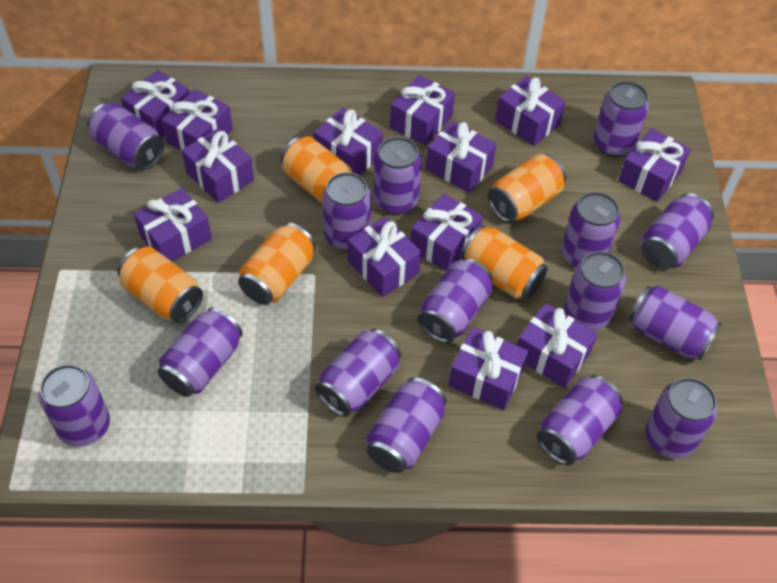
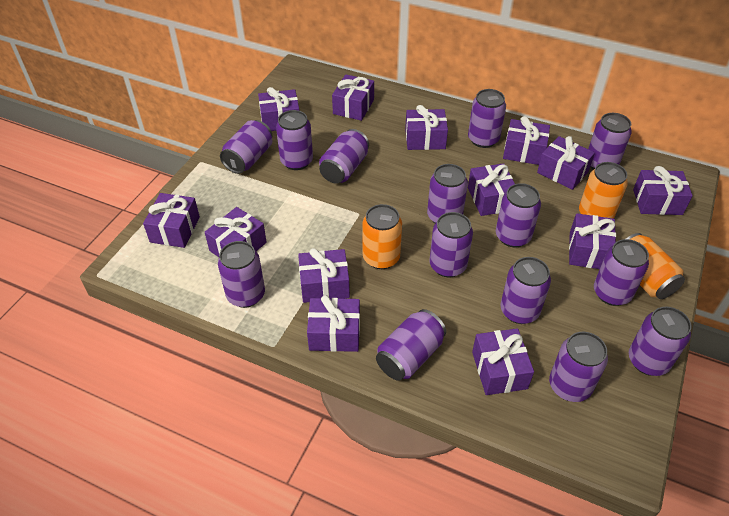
orange can: [117,247,203,323] [238,223,316,305] [281,136,353,203] [461,225,548,299] [488,154,566,223] = 5 -> [362,204,402,269] [579,162,628,219] [626,233,685,299] = 3
purple can: [39,364,110,447] [87,103,164,170] [158,307,243,397] [315,329,401,417] [322,172,371,251] [366,377,447,473] [373,137,422,215] [418,259,493,343] [537,375,622,465] [561,192,620,268] [564,251,626,330] [594,81,649,157] [629,285,722,361] [641,193,714,269] [645,378,717,459] = 15 -> [218,241,265,308] [220,120,272,174] [276,110,313,170] [319,129,369,184] [376,309,446,381] [427,164,468,223] [430,212,473,277] [468,89,506,148] [496,183,541,247] [500,257,551,324] [549,332,608,402] [588,113,632,170] [594,239,649,306] [629,307,691,376] = 14

